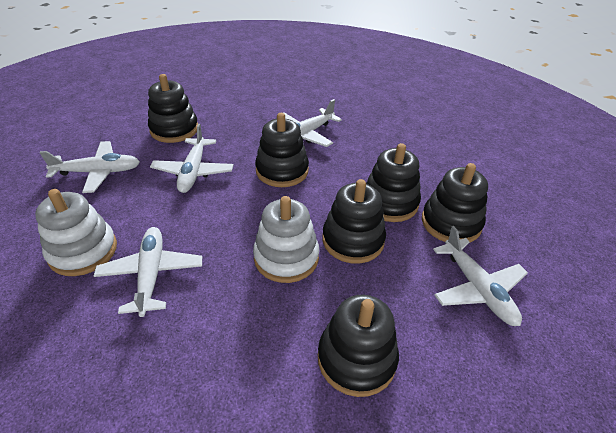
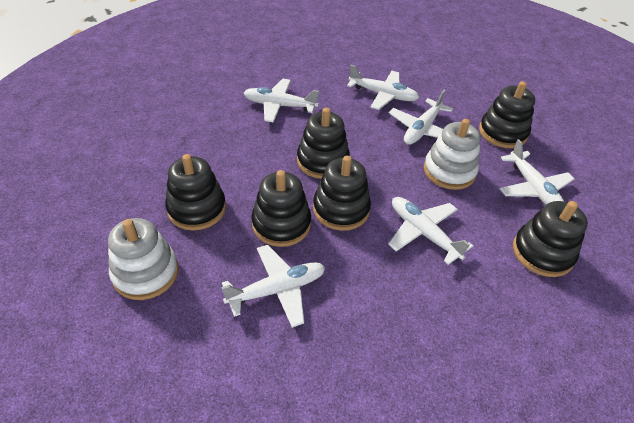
white plane: [39,141,140,193] [94,227,202,317] [150,124,234,193] [284,99,342,147] [433,226,528,326] = 5 -> [221,245,325,328] [244,79,319,123] [347,65,419,110] [388,197,473,265] [389,90,453,145] [500,139,574,205] = 6

